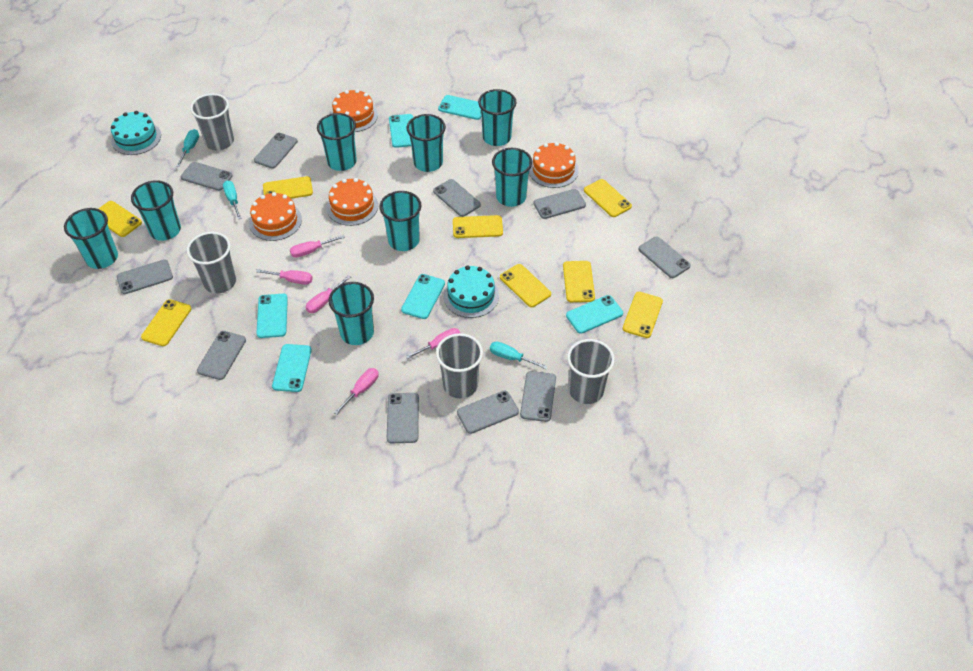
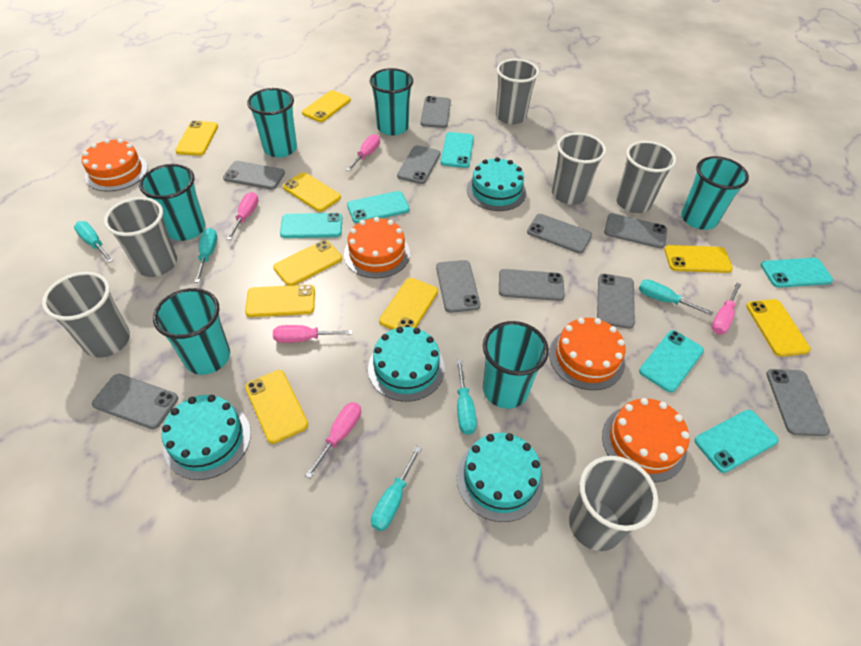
grey cup: [186,232,236,294] [190,93,234,150] [436,333,483,398] [567,339,615,404] = 4 -> [42,272,130,358] [104,197,177,277] [496,59,539,124] [552,133,606,205] [569,456,658,551] [616,141,676,213] = 6
turquoise cake: [111,111,161,155] [443,265,499,318] = 2 -> [162,395,251,480] [368,327,445,402] [457,433,544,522] [467,157,526,211] = 4
turquoise cup: [64,208,118,269] [131,180,181,241] [317,113,357,171] [329,282,374,345] [380,191,421,251] [406,114,446,172] [478,89,517,146] [492,148,532,207] = 8 -> [139,164,205,241] [153,288,230,375] [247,88,297,158] [370,68,413,136] [483,321,549,409] [681,156,749,230] = 6
turquoise screwdriver: [176,129,199,167] [223,180,242,219] [490,341,548,369] = 3 -> [74,221,114,263] [195,228,217,283] [371,446,422,531] [457,359,477,435] [638,279,713,316] = 5
yellow phone: [98,201,142,237] [141,299,191,346] [263,176,313,199] [453,215,503,238] [500,264,551,307] [563,261,595,302] [584,179,632,217] [623,292,663,338] = 8 -> [175,121,218,156] [245,285,315,317] [245,370,308,444] [273,240,342,286] [283,172,341,212] [302,90,351,122] [379,278,438,330] [664,245,733,273] [746,299,811,357] = 9

